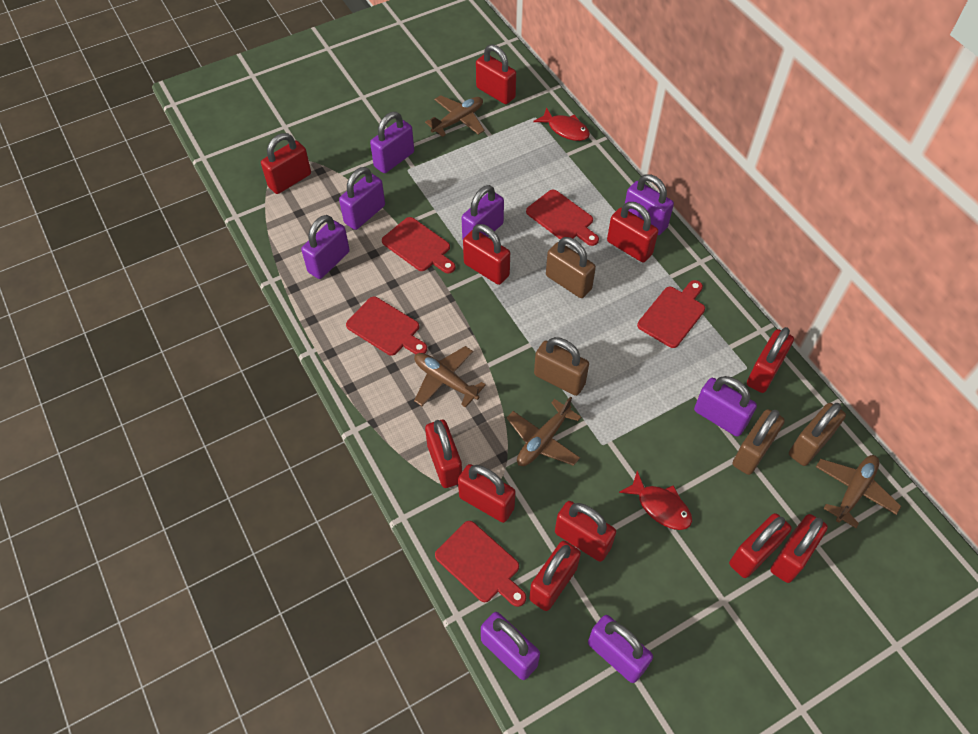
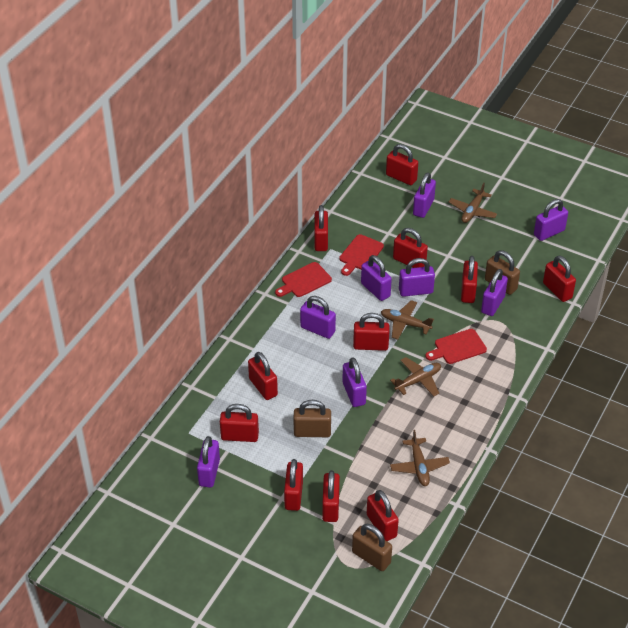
brown padlock: [534,337,589,396] [546,237,596,298] [733,409,785,475] [789,403,846,466] = 4 -> [294,400,331,437] [352,524,392,571] [485,250,520,295] = 3
red cutting board: [346,297,427,356] [382,217,456,274] [435,521,526,607] [526,190,599,246] [637,280,705,348] = 5 -> [275,262,332,297] [339,234,384,276] [425,329,487,364] = 3
red fish: [533,107,590,141] [619,471,692,530] = 2 -> none = 0

